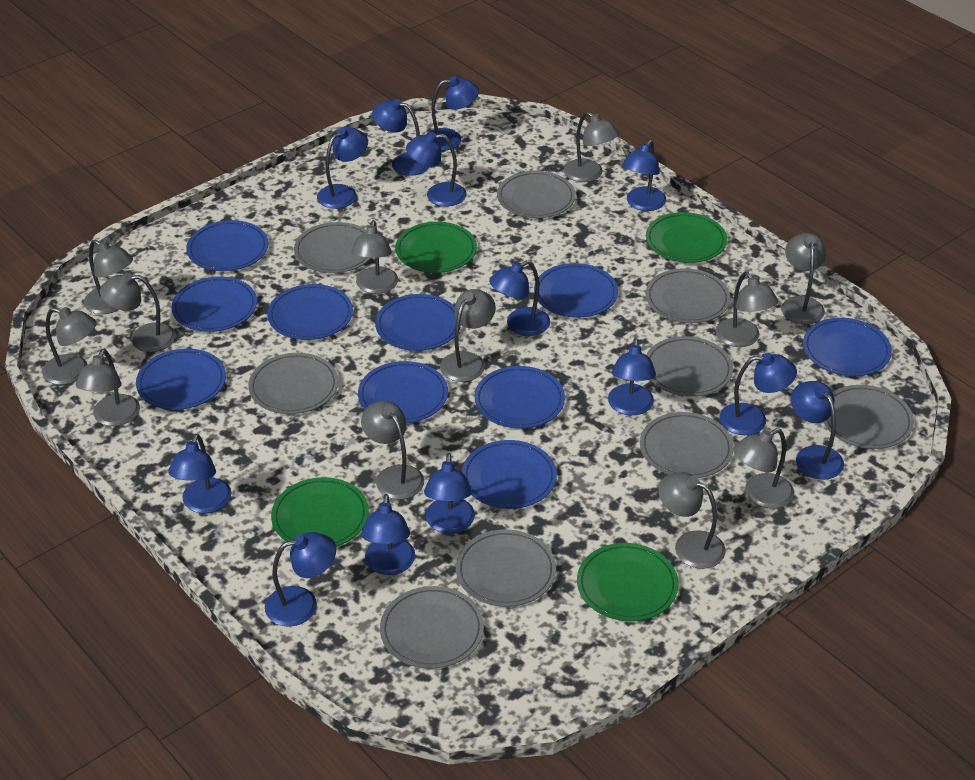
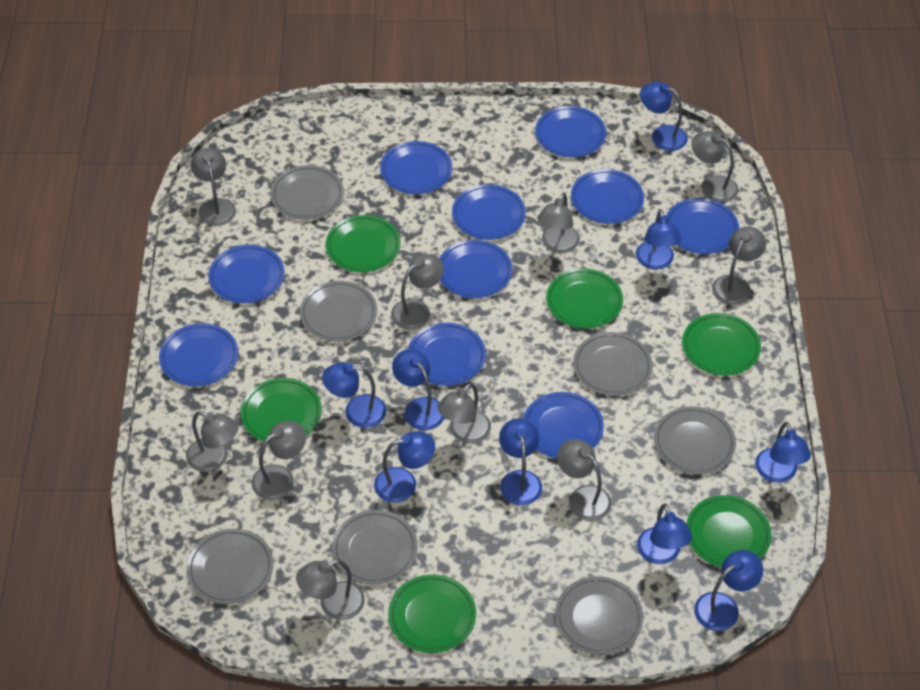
blue lamp: [168,434,231,513] [265,532,336,627] [317,127,368,209] [361,494,415,575] [372,99,430,176] [406,132,467,206] [424,453,475,533] [426,76,479,151] [489,260,550,336] [608,338,656,415] [622,140,666,211] [720,353,797,435] [791,381,844,480] = 13 -> [322,362,386,428] [374,431,435,503] [392,349,445,430] [499,418,542,505] [636,209,681,269] [637,504,692,564] [640,82,688,151] [694,550,763,631] [755,422,811,483] = 9
green plate: [271,477,369,547] [395,222,477,273] [577,543,679,621] [646,212,727,263] = 4 -> [241,378,322,443] [326,215,401,272] [388,575,476,653] [546,268,623,328] [682,313,761,376] [686,495,771,567] = 6
grey lamp: [42,307,97,385] [76,349,140,426] [84,239,133,314] [100,273,176,352] [351,220,398,294] [361,401,424,500] [440,289,496,382] [564,112,619,182] [658,472,726,569] [715,272,778,347] [733,428,794,509] [781,233,826,324] = 12 -> [186,411,239,472] [191,148,236,226] [251,421,306,500] [296,560,365,620] [391,254,444,329] [437,383,491,443] [538,193,580,253] [557,439,612,521] [691,131,739,202] [712,227,766,305] = 10
grey plate: [248,353,338,414] [294,222,371,273] [380,586,484,669] [456,530,556,607] [497,171,576,218] [640,412,734,478] [646,268,731,323] [646,336,733,397] [823,385,914,449] = 9 -> [187,529,273,604] [271,165,344,220] [300,281,377,341] [332,510,418,584] [555,576,643,655] [573,332,653,396] [654,406,736,474] = 7

